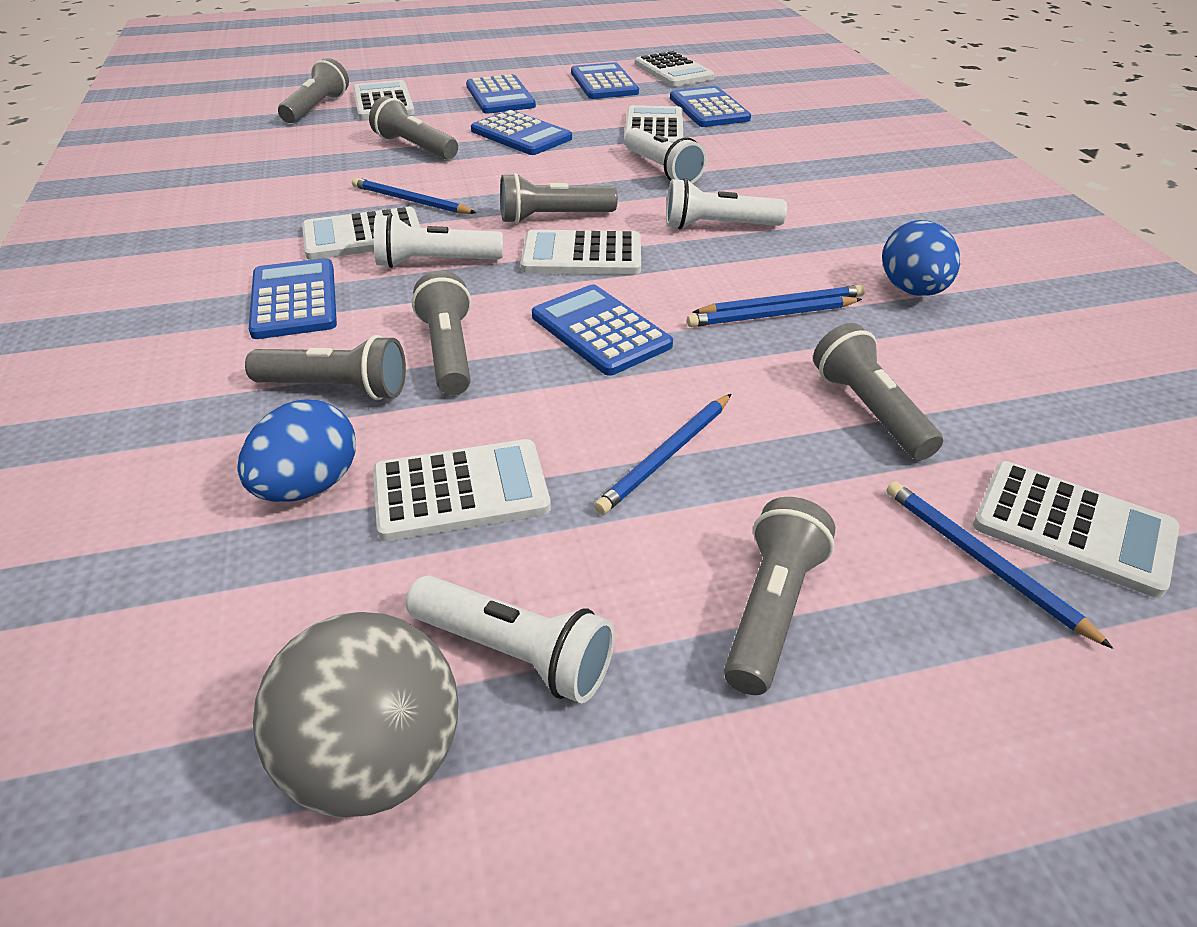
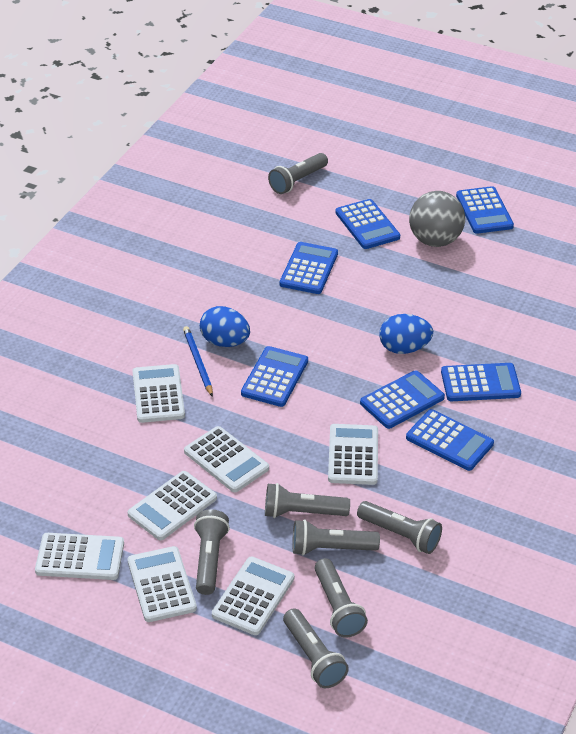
blue calculator: [249,258,337,339] [466,74,536,114] [471,110,572,155] [532,284,673,376] [571,62,639,99] [670,86,751,127] = 6 -> [241,346,308,407] [280,242,338,294] [335,199,400,249] [360,370,445,429] [406,409,494,471] [441,363,521,401] [456,186,514,234] = 7
blue pencil: [352,177,476,214] [594,394,731,515] [687,296,862,327] [692,285,865,314] [886,481,1113,649] = 5 -> [183,326,213,397] = 1
white flashlight: [374,213,503,268] [406,576,615,703] [624,128,707,183] [666,178,787,229] = 4 -> none = 0

